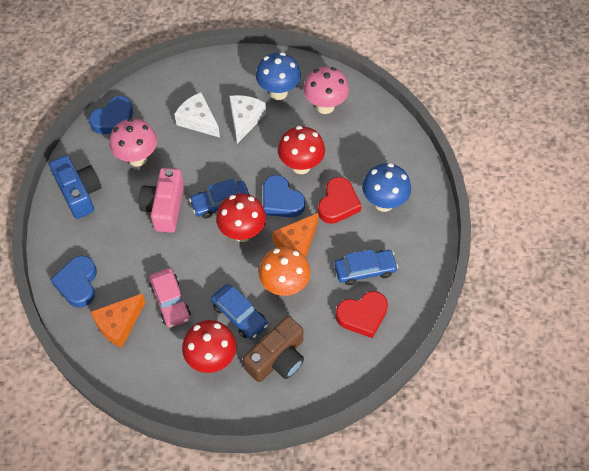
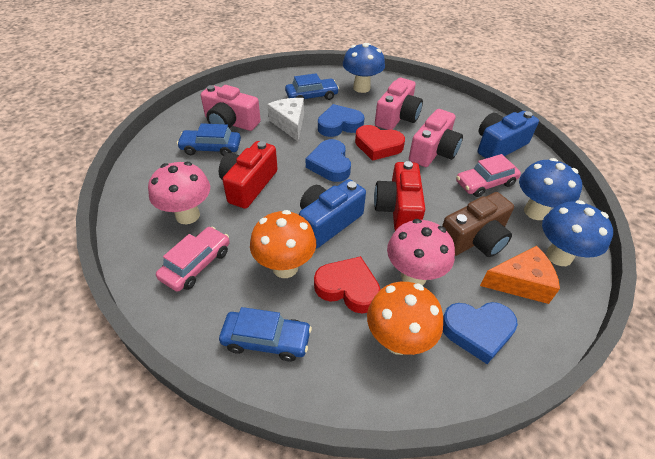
blue camera: [49,155,101,219] = 1 -> [299,179,366,248] [478,111,539,158] = 2
blue mushroom: [256,52,301,100] [362,163,411,212] = 2 -> [343,43,385,93] [519,158,582,220] [542,200,613,266] = 3
orange cheese: [91,294,145,348] [272,213,319,258] = 2 -> [480,246,560,304] = 1
orange mushroom: [259,247,310,296] = 1 -> [250,210,316,278] [367,282,443,355] = 2
pink camera: [139,168,184,233] = 1 -> [201,85,261,131] [375,78,423,130] [409,109,463,167] = 3
pink car: [149,268,191,328] = 1 -> [156,226,230,292] [456,154,521,197] = 2
red camera: none = 0 -> [219,141,278,209] [374,161,426,231] = 2
red mushroom: [182,320,236,373] [216,193,266,242] [278,126,325,174] = 3 -> none = 0
white cheese: [174,92,220,138] [229,95,266,144] = 2 -> [267,98,304,141] = 1

